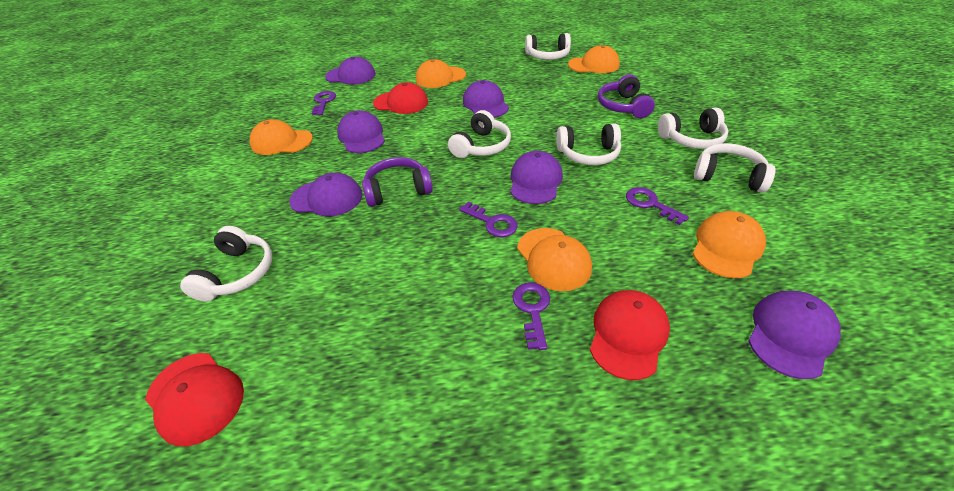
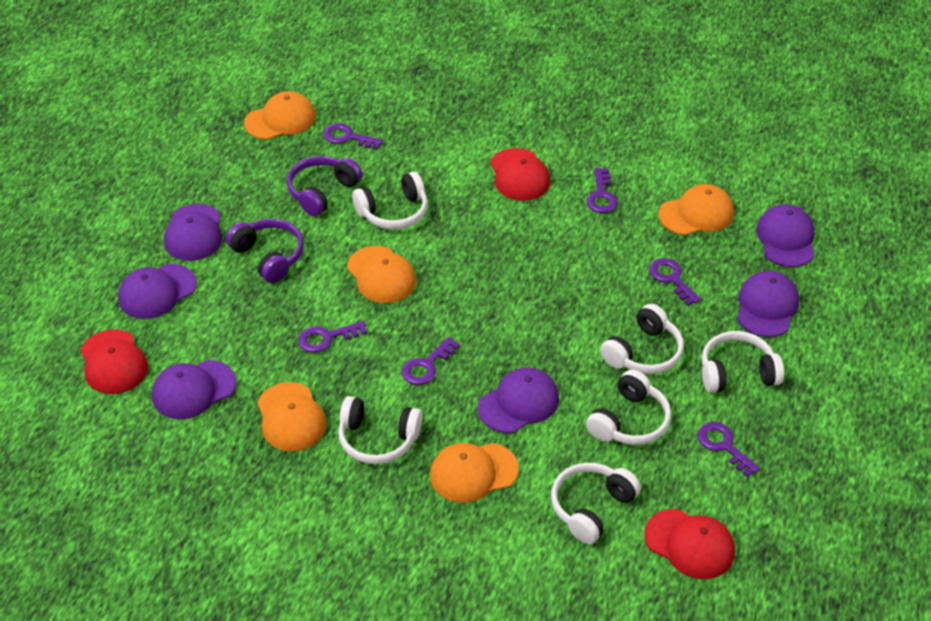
purple key: [312,91,336,115] [459,201,518,237] [512,282,550,350] [626,187,689,225] = 4 -> [298,321,367,353] [323,123,383,150] [402,337,460,385] [587,168,618,213] [649,258,701,306] [697,422,760,477] = 6

